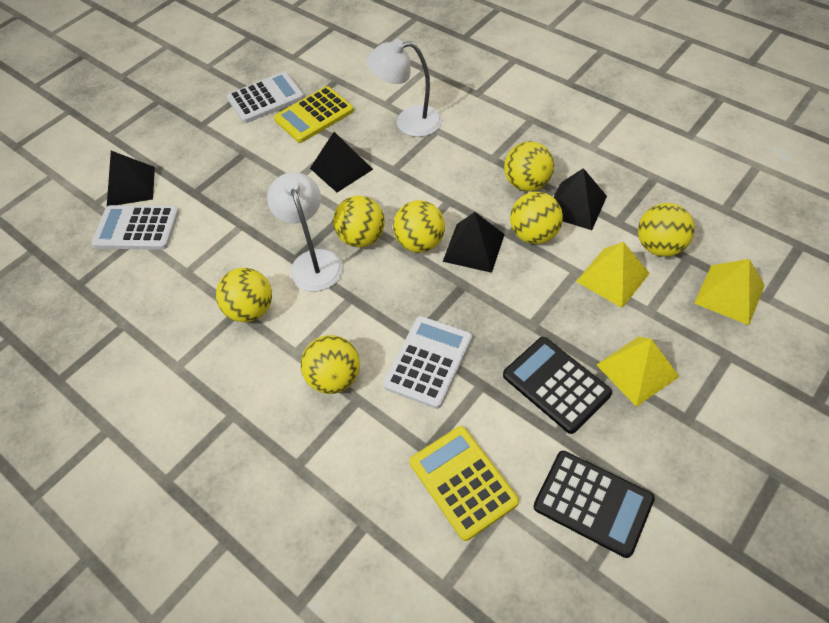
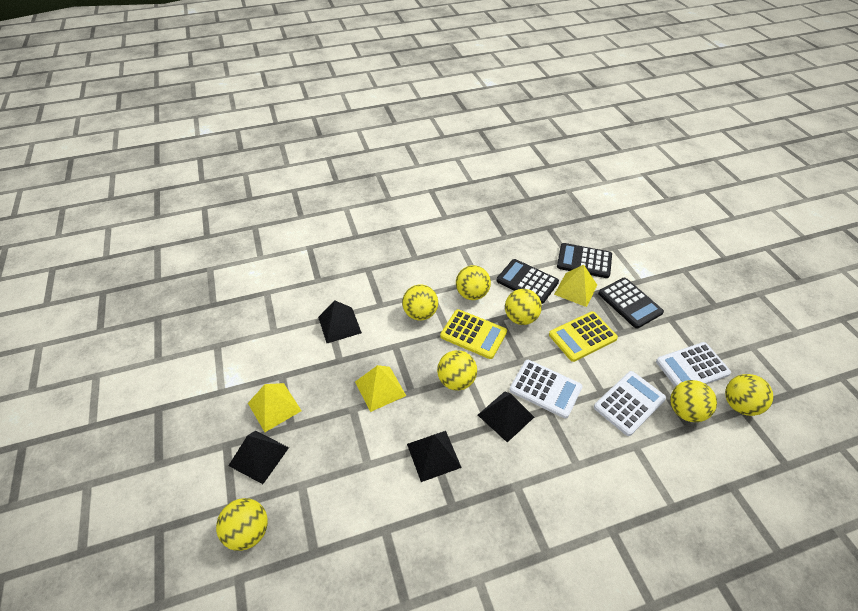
black calculator: [503,337,612,434] [533,451,655,558] = 2 -> [497,259,559,304] [557,243,612,278] [598,278,664,329] = 3
white lamp: [267,172,343,291] [367,39,442,137] = 2 -> none = 0

